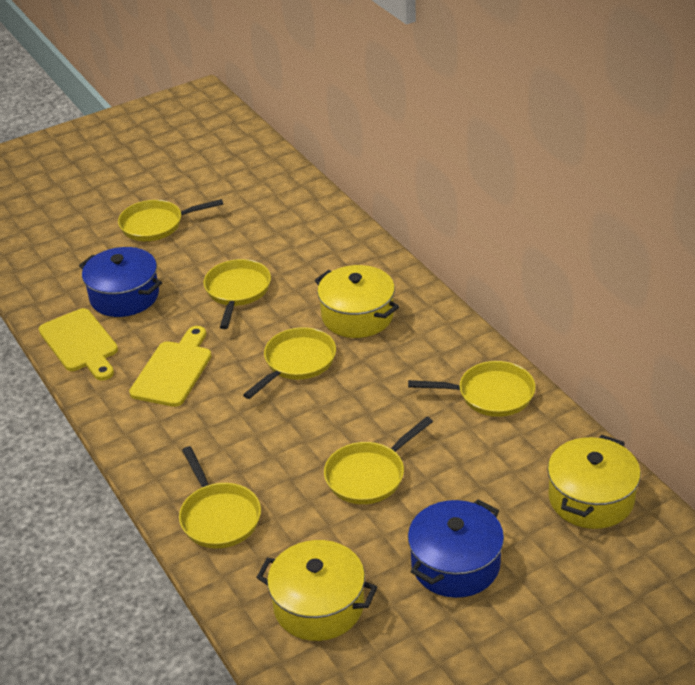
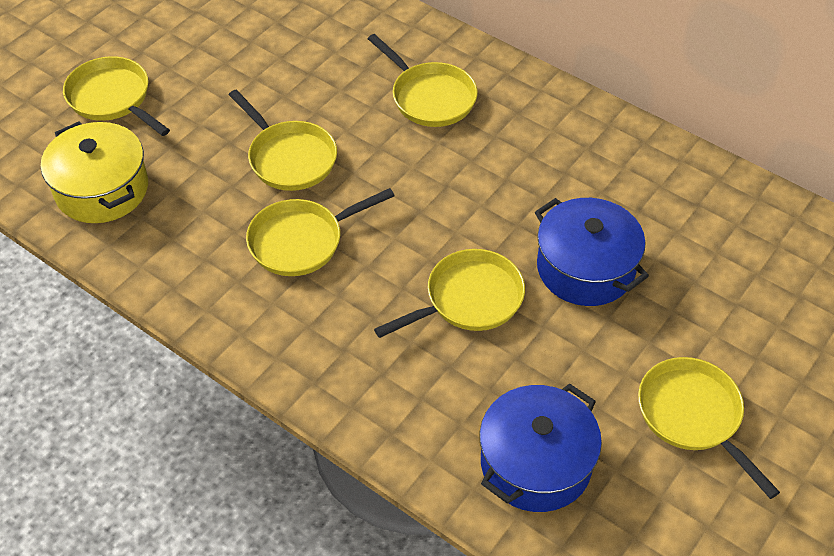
yellow cutting board: [39,308,118,380] [129,326,211,407] = 2 -> none = 0
yellow pot: [256,540,377,641] [315,265,399,338] [548,435,641,529] = 3 -> [41,121,148,223] = 1

